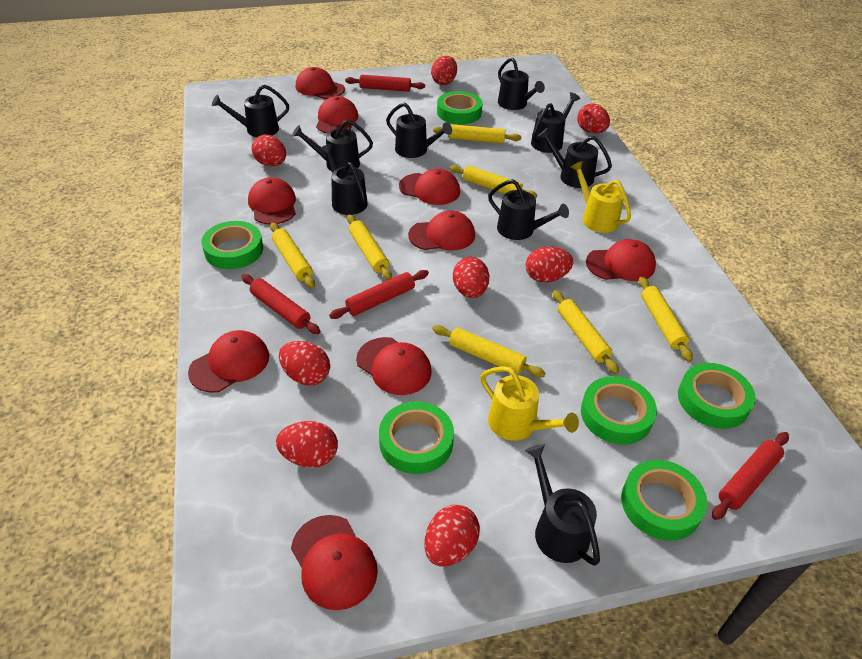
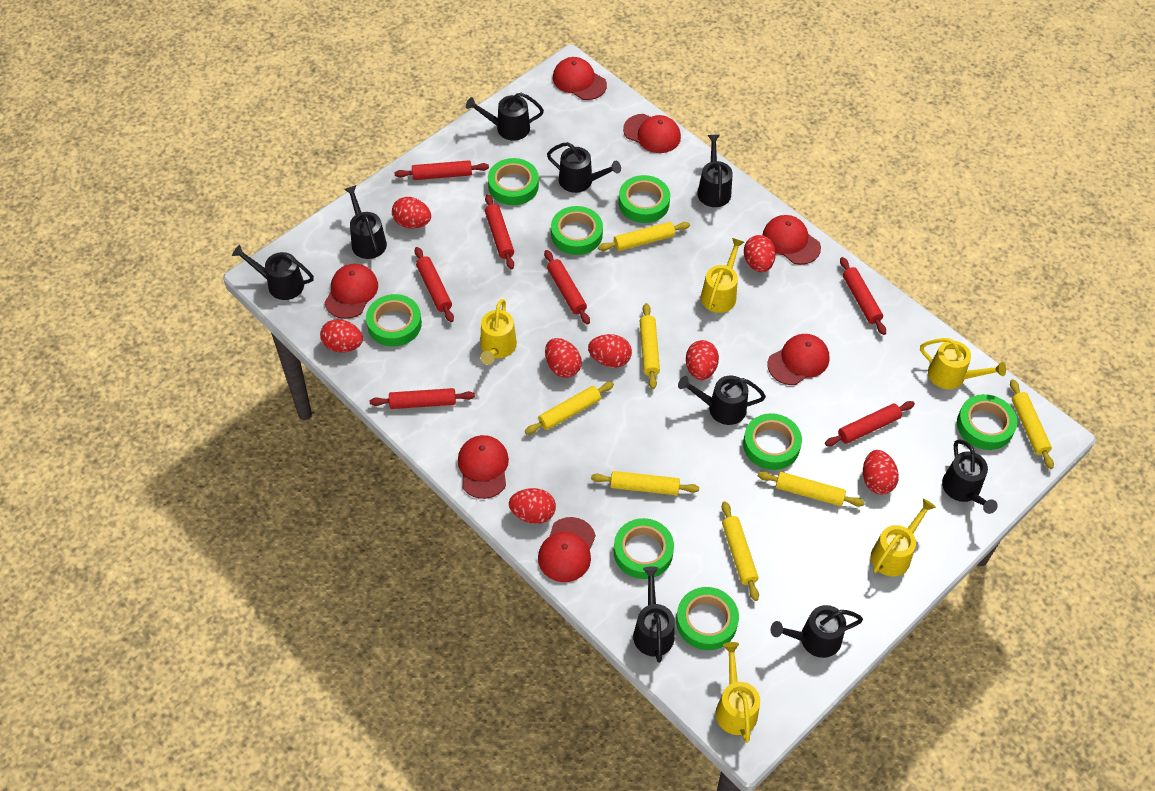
green tape: [201,221,263,269] [379,401,454,474] [437,91,483,124] [581,376,657,445] [621,460,707,541] [678,363,756,429] = 6 -> [366,294,422,346] [488,158,539,205] [551,206,603,255] [614,518,674,579] [619,175,670,223] [676,587,739,650] [743,413,802,470] [957,394,1017,450] = 8
red cap: [188,330,269,393] [248,177,296,225] [291,515,378,610] [296,67,345,99] [316,96,358,134] [356,337,432,395] [399,169,460,205] [408,211,475,250] [586,239,656,281] = 9 -> [324,264,378,319] [458,435,509,499] [538,517,596,582] [553,57,607,100] [623,114,681,153] [763,215,821,265] [767,334,829,385] = 7
red rolling pin: [241,274,320,334] [329,270,429,319] [345,75,425,92] [712,432,789,520] = 4 -> [370,388,475,409] [395,160,489,180] [415,247,454,322] [485,194,514,269] [544,250,590,325] [825,401,915,446] [840,257,886,335] = 7
yellow watering can: [480,366,579,441] [571,161,631,233] = 2 -> [480,299,517,365] [701,238,744,313] [715,642,760,743] [871,499,936,577] [920,338,1006,389] = 5

